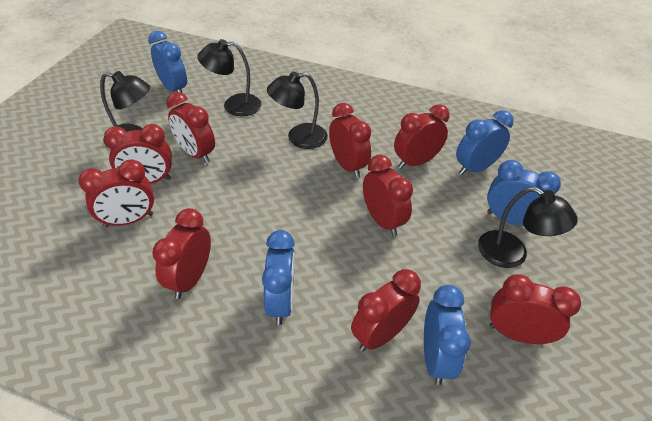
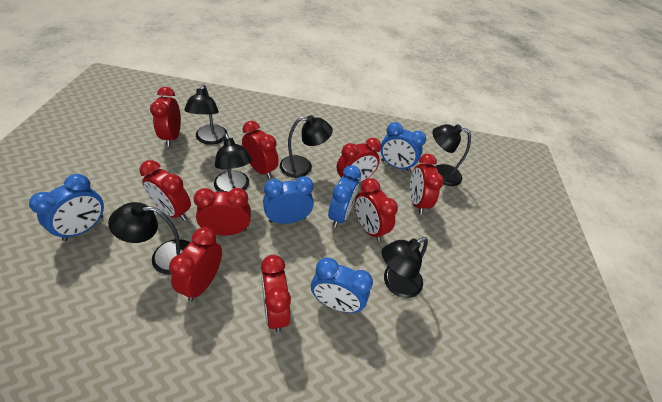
black lamp: [100,71,150,149] [197,39,261,116] [267,71,328,149] [478,187,578,268] = 4 -> [108,202,190,275] [184,85,228,145] [214,133,252,192] [280,115,333,178] [382,237,428,298] [432,124,471,186] = 6

